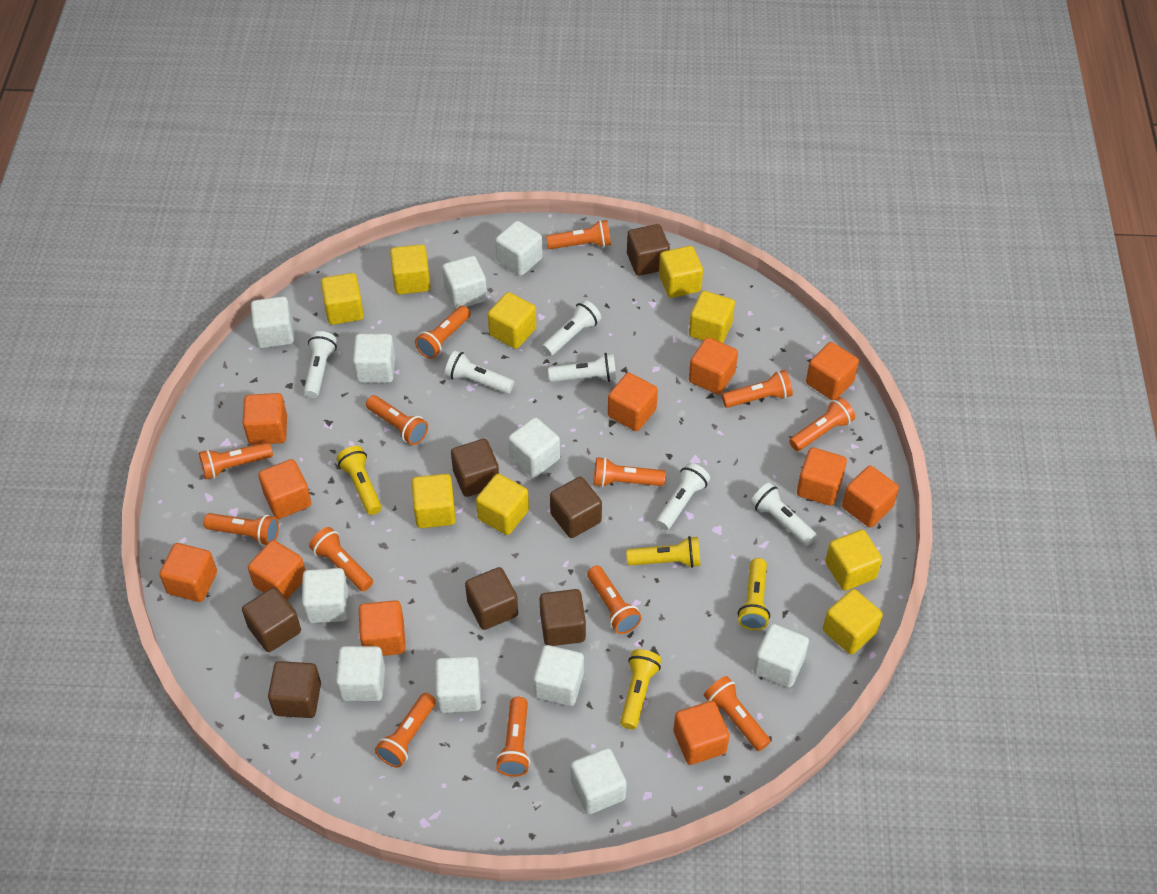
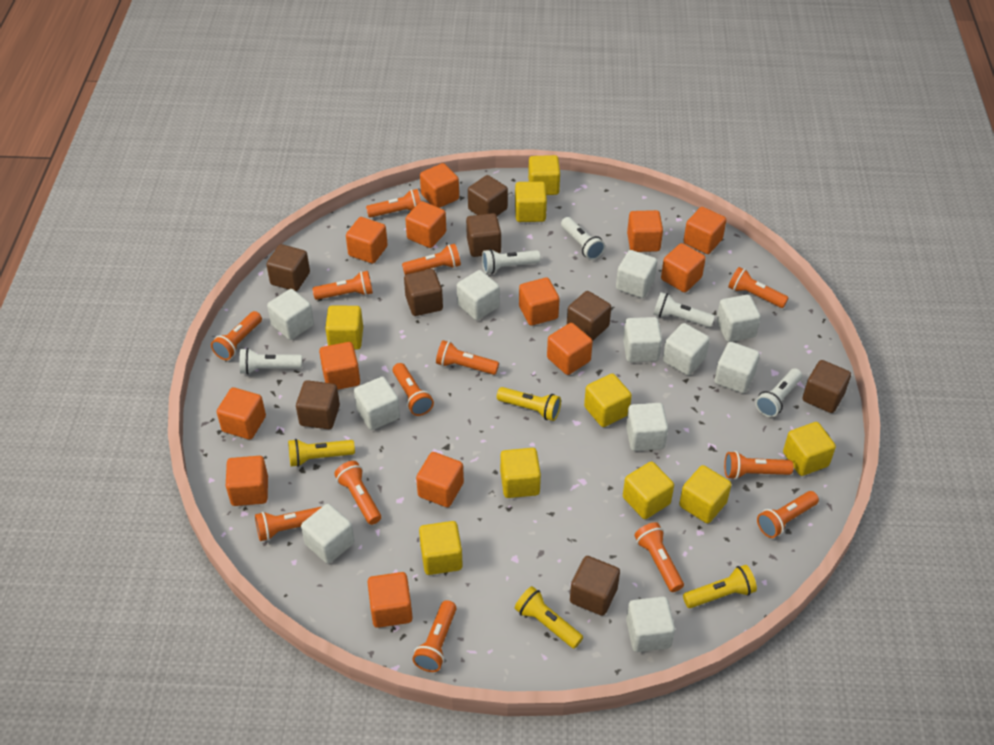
brown cube: [242,587,301,652] [268,661,321,718] [451,439,499,497] [465,567,518,630] [540,589,586,646] [550,477,602,538] [627,224,670,276] = 7 -> [266,244,310,291] [296,380,340,429] [404,269,443,316] [466,213,501,257] [468,175,508,216] [567,291,611,341] [570,556,620,616] [802,360,851,413] = 8
orange cube: [159,543,217,602] [243,393,287,445] [248,540,306,600] [258,459,311,519] [359,600,406,656] [608,373,658,431] [673,701,729,765] [689,337,738,395] [797,447,847,506] [806,342,859,400] [842,466,899,528] = 11 -> [217,387,266,439] [226,456,268,506] [319,342,360,390] [346,217,388,264] [367,572,413,628] [405,201,446,248] [416,452,464,507] [420,163,459,208] [519,278,559,326] [547,323,593,375] [627,210,663,252] [661,243,706,292] [683,207,726,254] = 13
white flashlight: [304,331,337,398] [445,351,514,394] [542,300,601,356] [548,353,617,382] [656,463,710,530] [750,482,817,546] = 6 -> [240,348,302,375] [482,249,541,274] [561,217,605,260] [653,292,715,327] [755,368,802,417] = 5

